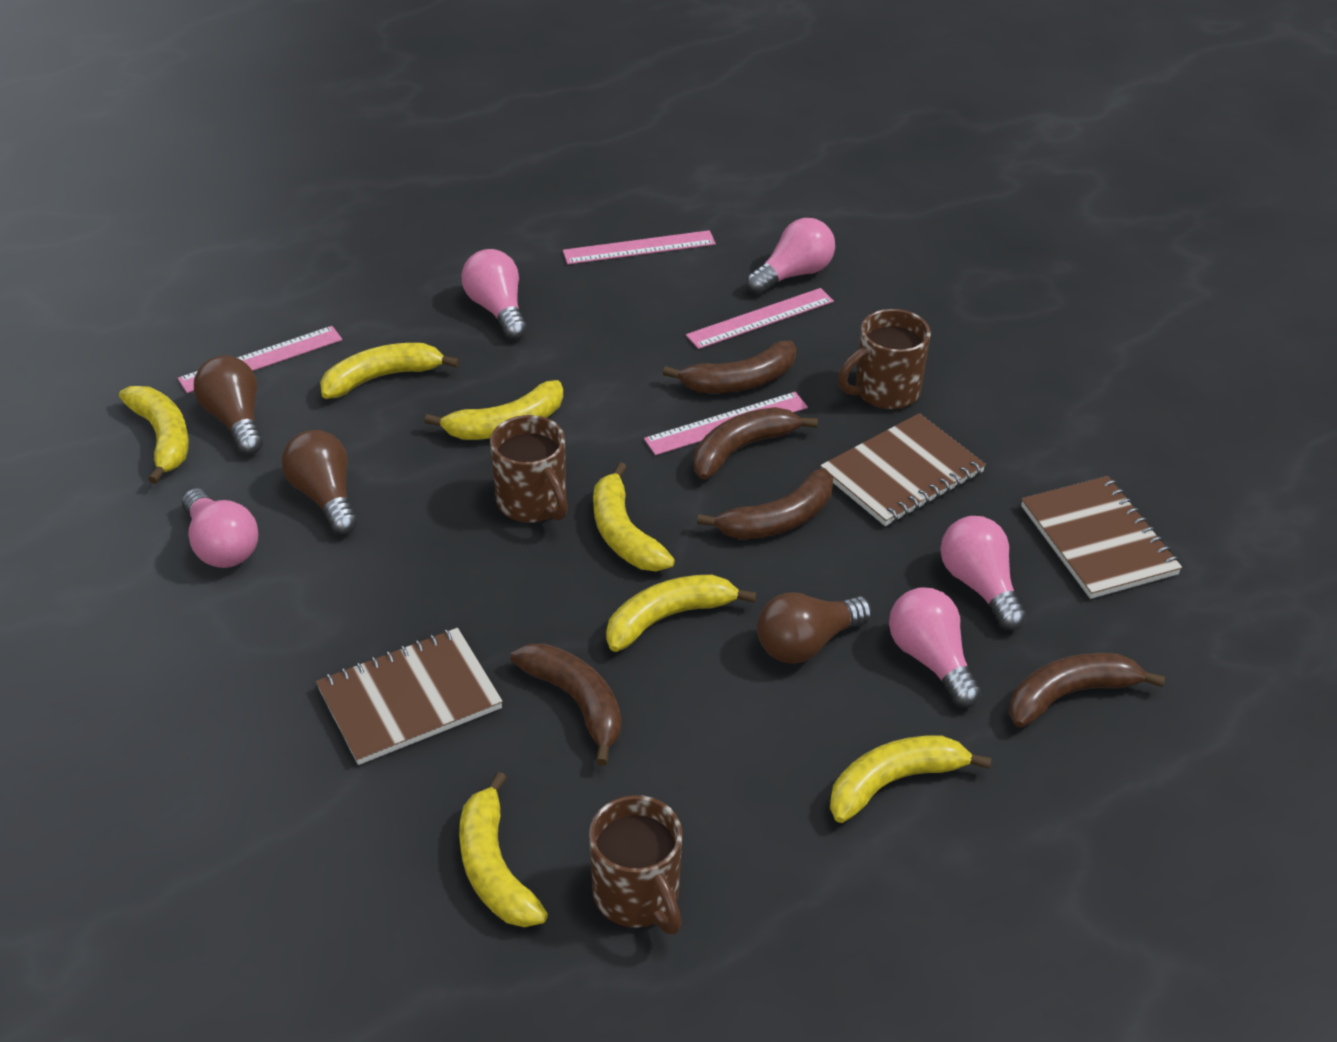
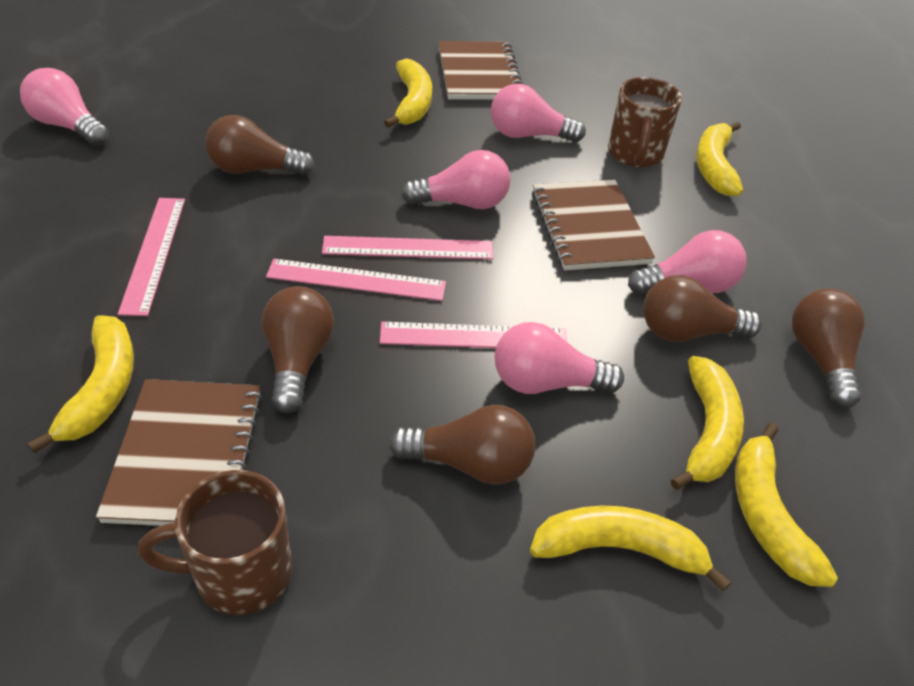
brown banana: [511,643,622,766] [663,341,796,393] [694,407,818,480] [697,468,833,539] [1009,653,1165,728] = 5 -> none = 0
brown light bulb: [194,356,263,455] [282,430,358,535] [757,592,872,664] = 3 -> [205,115,315,175] [262,286,334,413] [389,405,535,485] [643,275,762,342] [792,288,865,408] = 5
brown mug: [490,415,568,522] [589,795,683,935] [838,309,931,409] = 3 -> [138,470,293,615] [608,77,682,167] = 2
yellow banana: [119,386,189,484] [320,343,459,399] [425,380,563,440] [459,772,548,927] [593,462,675,571] [606,575,757,652] [830,736,992,823] = 7 -> [28,315,134,454] [384,58,432,128] [530,505,731,592] [671,356,744,490] [696,122,743,196] [735,423,838,587] = 6

